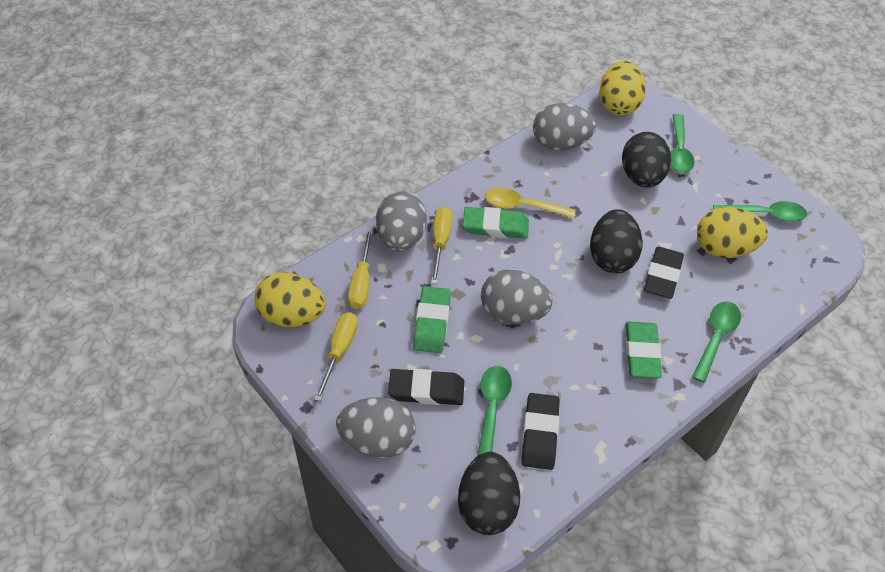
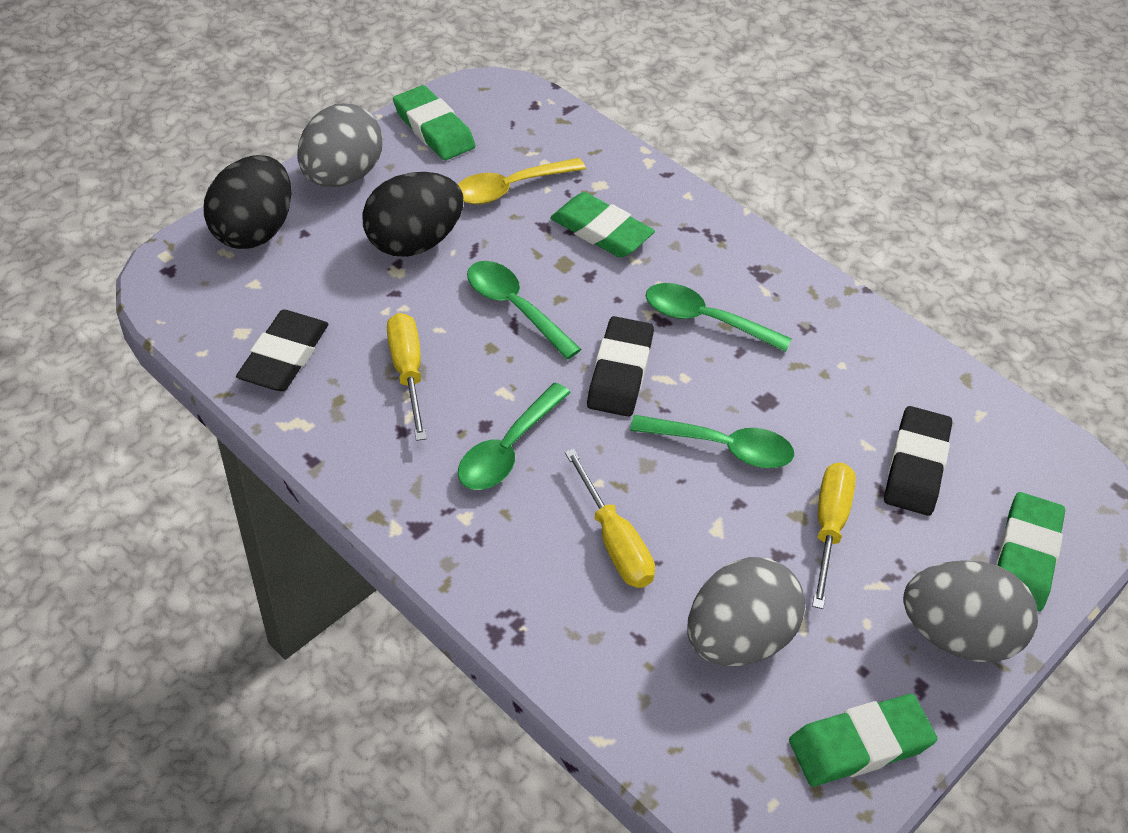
black egg: [458,452,520,535] [590,209,643,273] [622,132,671,188] = 3 -> [204,155,292,249] [362,172,463,257] = 2
green eraser: [413,286,451,353] [463,207,529,239] [626,321,662,378] = 3 -> [393,85,476,160] [550,192,655,258] [789,694,937,786] [996,492,1065,611] = 4
grey egg: [336,397,415,458] [376,191,427,251] [481,269,552,324] [533,103,596,150] = 4 -> [297,103,383,187] [687,557,805,666] [903,560,1038,662] = 3
yellow egg: [254,272,325,327] [599,61,646,115] [697,207,768,258] = 3 -> none = 0

